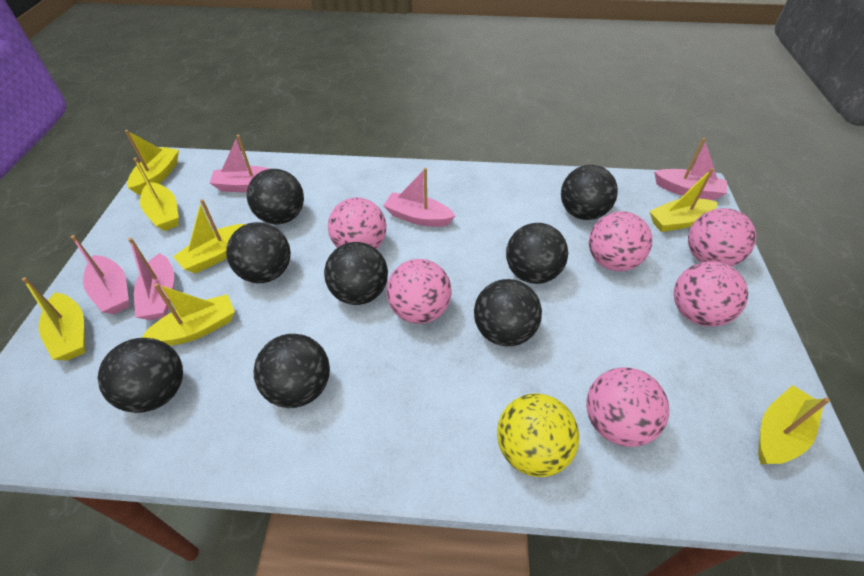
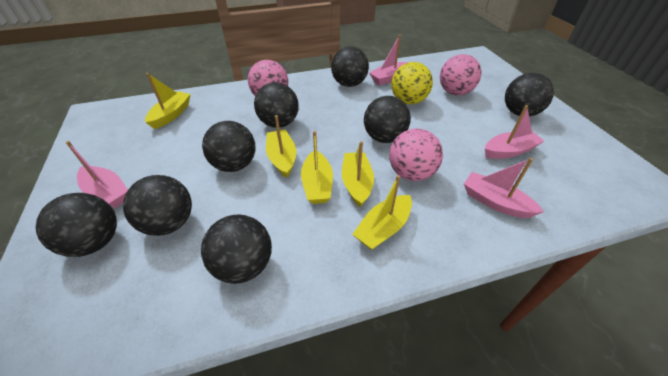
pink ball: [328,197,386,249] [387,259,452,324] [586,367,669,447] [589,211,652,271] [674,261,748,327] [688,208,756,266] = 6 -> [248,60,288,96] [389,129,443,181] [440,54,481,95] = 3
pink boat: [71,235,129,314] [128,238,174,320] [210,135,270,192] [383,168,456,227] [654,138,727,200] = 5 -> [66,141,128,208] [369,35,409,86] [464,158,544,218] [485,105,544,159] = 4
yellow boat: [22,277,86,360] [125,130,179,195] [133,158,179,231] [141,283,235,346] [173,199,246,274] [650,168,718,232] [758,385,830,464] = 7 -> [145,73,191,129] [266,115,296,178] [301,131,333,204] [342,141,374,207] [353,175,412,250] = 5

